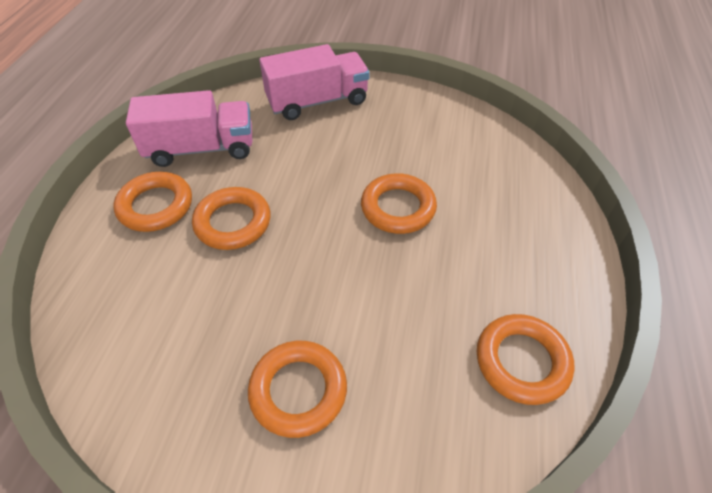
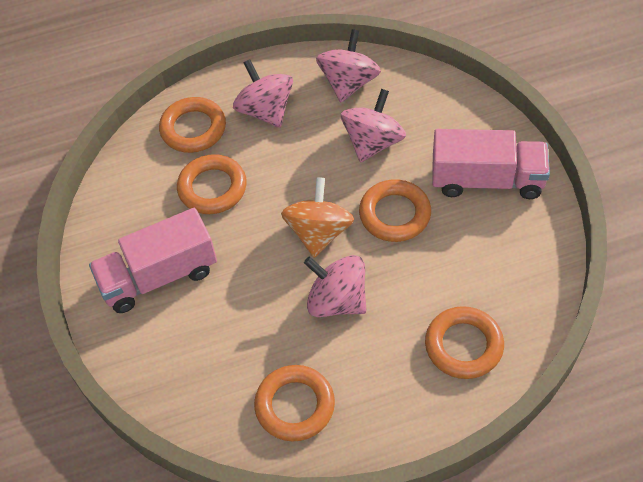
orange spinning top: none = 0 -> [281,177,354,258] = 1
pink spinning top: none = 0 -> [233,59,293,128] [304,255,367,317] [316,29,381,102] [341,89,406,163] = 4

